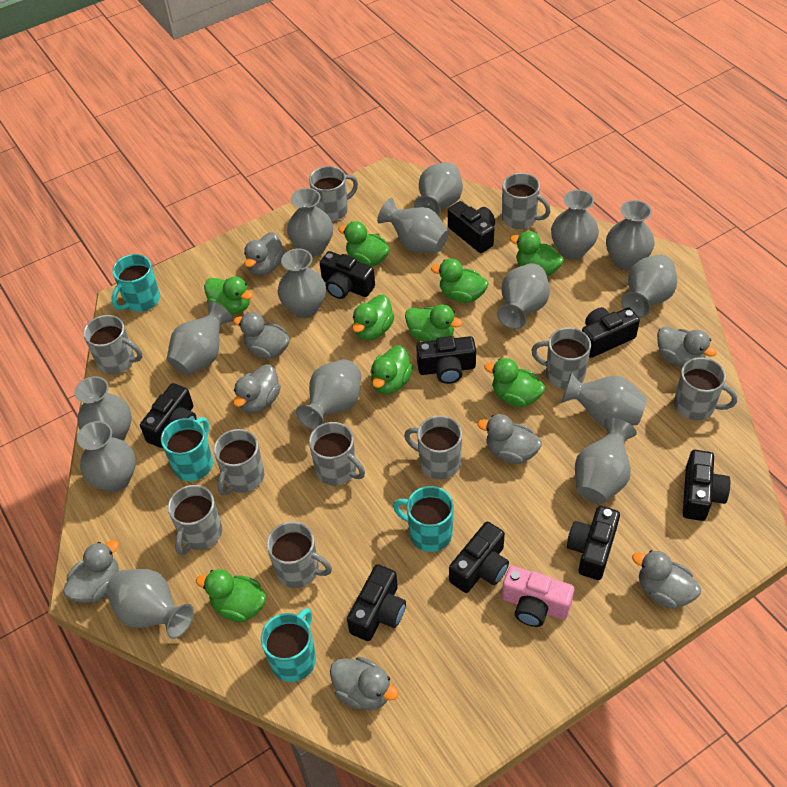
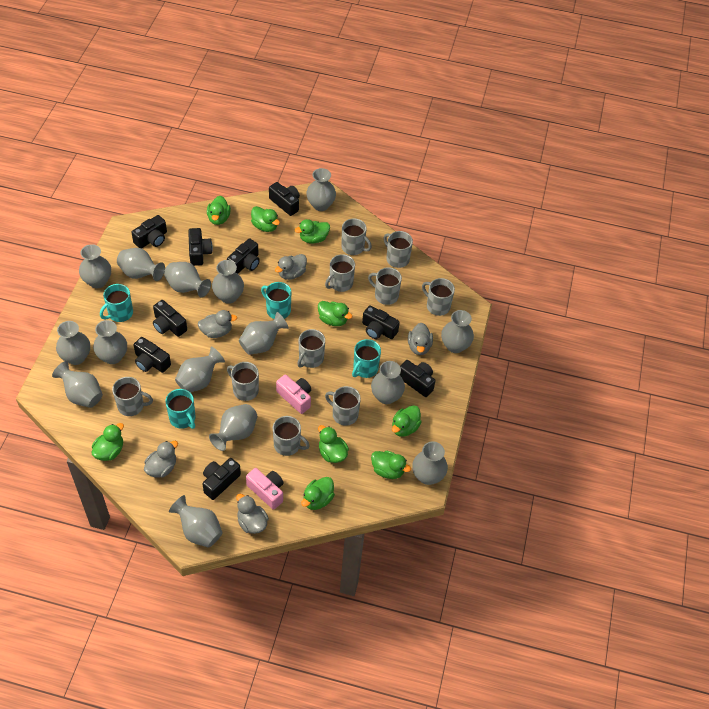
grey duck: [63,540,119,603] [233,312,290,359] [233,364,281,413] [244,232,285,276] [330,657,399,710] [477,414,542,464] [632,550,701,609] [657,326,717,367] = 8 -> [144,441,178,478] [198,310,238,338] [236,494,269,534] [275,254,307,280] [408,323,433,355] = 5
pink camera: [502,566,574,627] = 1 -> [246,468,284,510] [276,375,311,414] = 2

